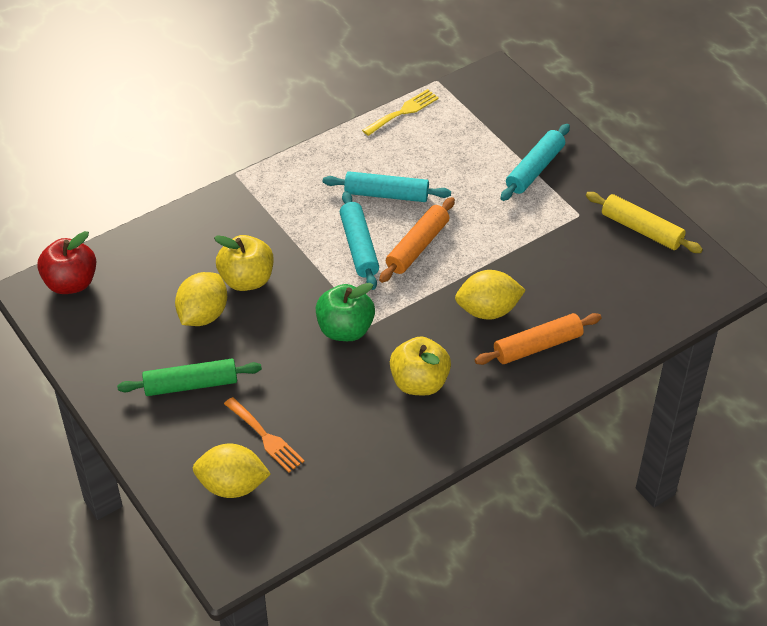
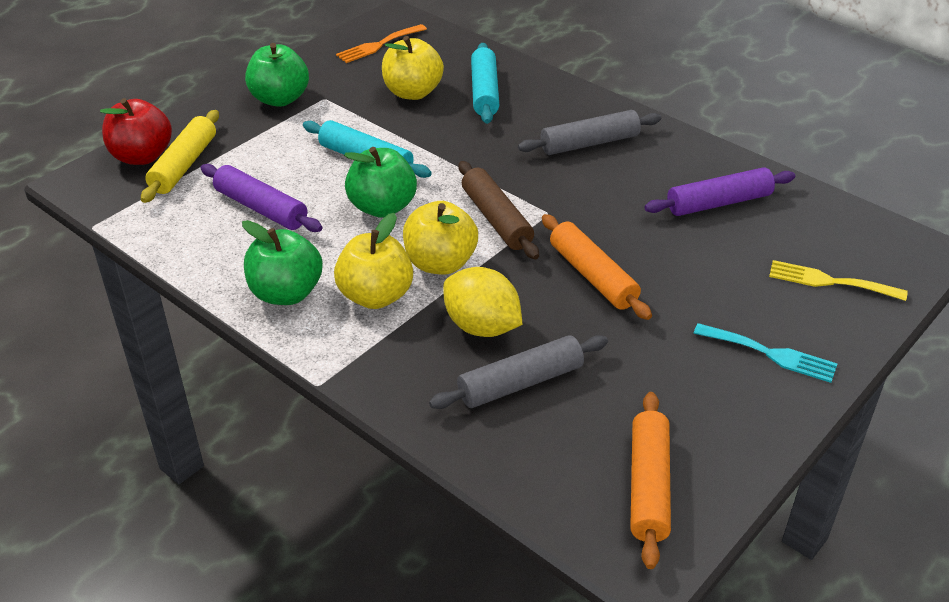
brown rolling pin: none = 0 -> [459,161,539,260] = 1
green apple: [316,283,375,341] = 1 -> [242,220,323,305] [245,43,309,107] [344,147,417,218] = 3
green rolling pin: [117,359,262,396] = 1 -> none = 0
grey rolling pin: none = 0 -> [429,335,608,409] [518,110,661,155] = 2
purple rolling pin: none = 0 -> [200,164,322,232] [644,167,795,216] = 2
turquoise fork: none = 0 -> [694,323,837,383] = 1
turquoise rolling pin: [323,171,451,202] [340,191,379,290] [500,124,570,201] = 3 -> [303,120,432,178] [471,43,499,124] = 2
yellow apple: [214,235,273,291] [390,336,451,396] = 2 -> [334,213,413,309] [382,36,444,100] [403,201,478,275] = 3
yellow lemon: [175,272,227,326] [193,444,271,498] [455,270,526,320] = 3 -> [443,267,522,337] = 1

